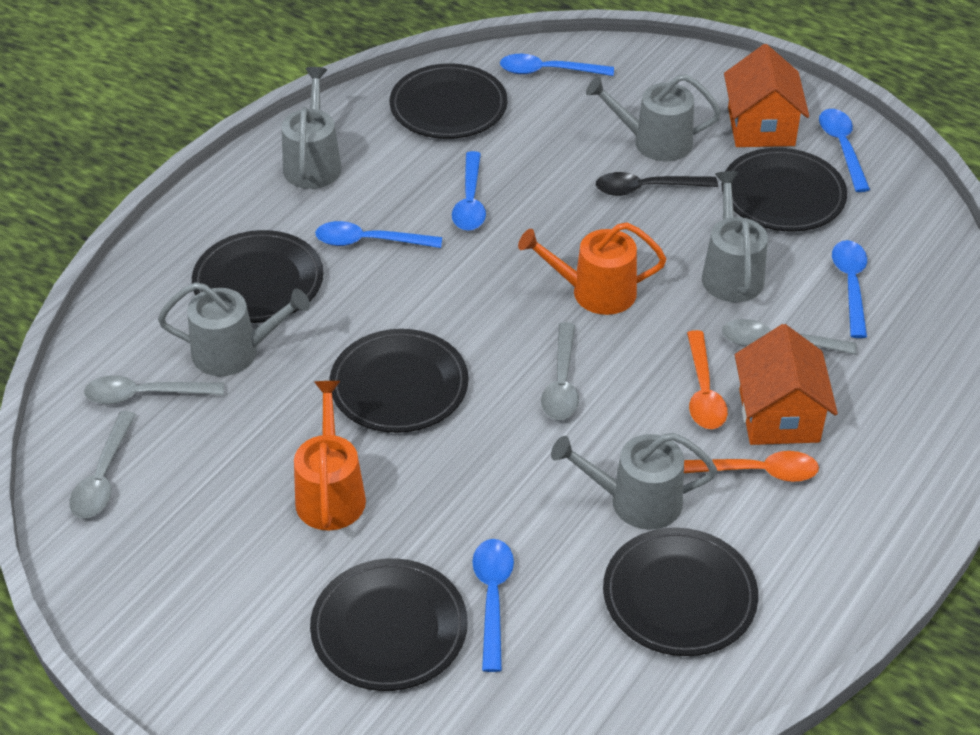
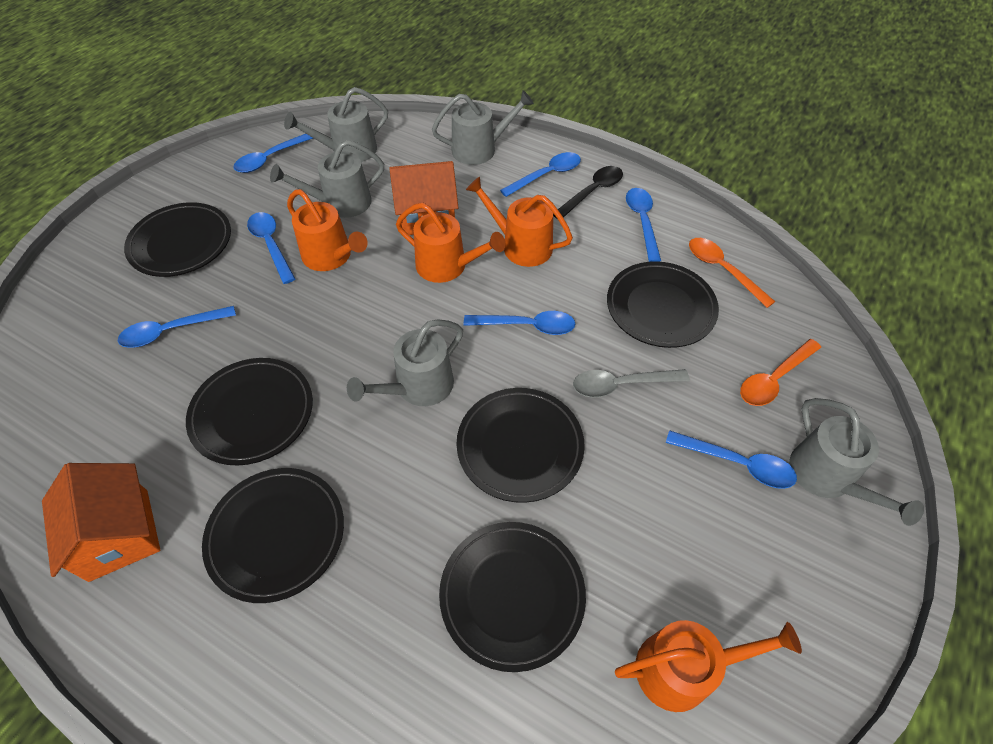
blue spoon: [315,221,442,248] [452,151,486,231] [472,539,514,672] [500,54,614,76] [819,109,870,192] [832,240,867,338] = 6 -> [118,306,236,348] [234,134,313,173] [247,212,295,284] [464,311,575,335] [500,152,581,197] [626,188,661,262] [666,431,797,489] = 7
grey spoon: [69,411,136,518] [84,375,224,404] [541,322,579,420] [722,319,857,355] = 4 -> [573,369,690,397] = 1
orange watering can: [294,381,366,530] [518,222,666,315] = 2 -> [287,189,368,271] [396,203,505,283] [466,176,573,267] [615,620,802,712] = 4

